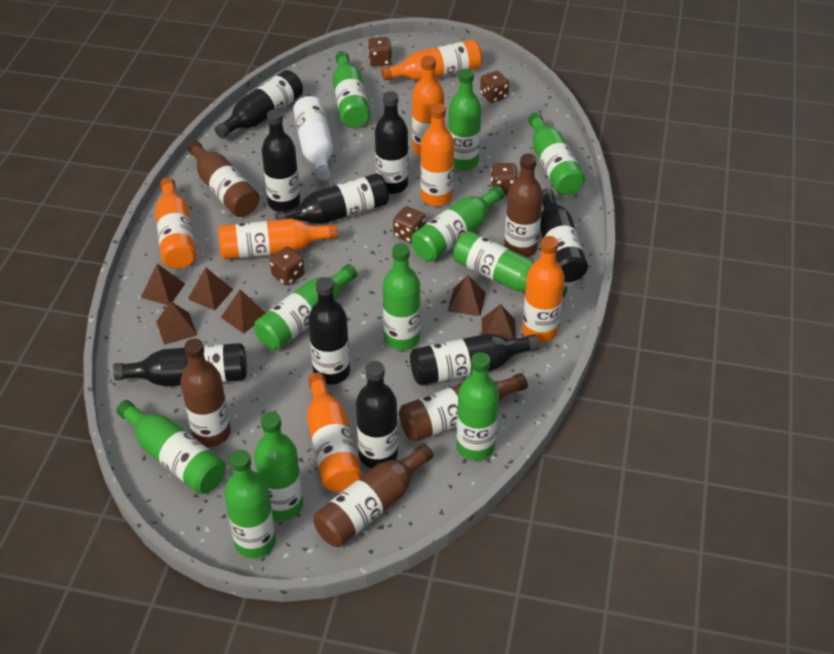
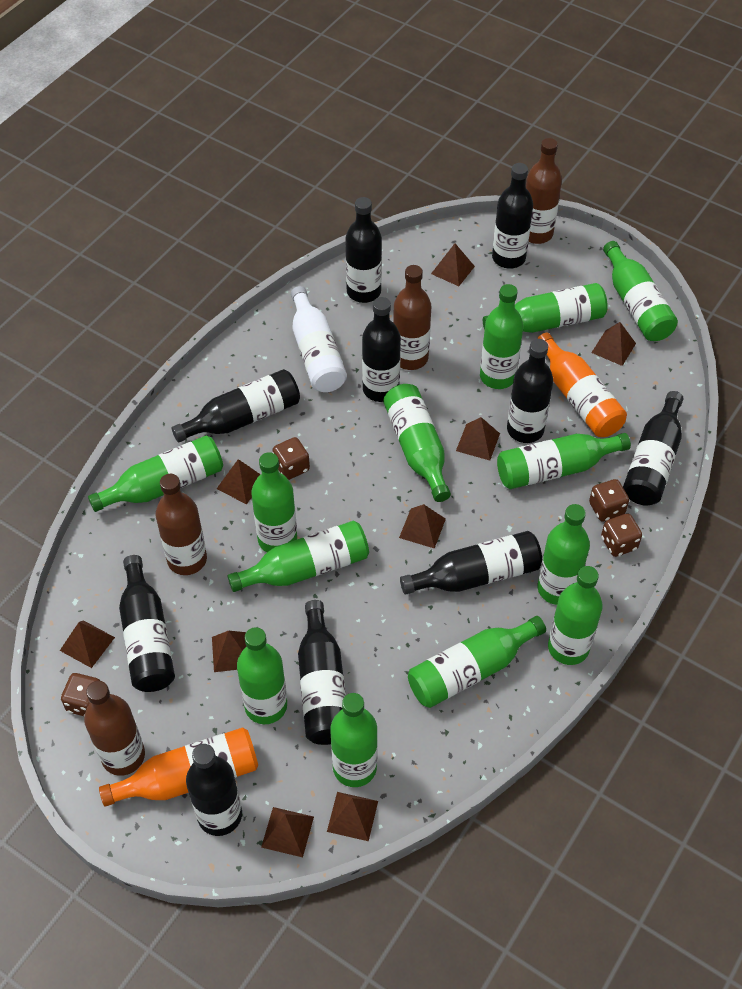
black bottle: [113,343,247,387] [215,70,303,139] [262,109,300,212] [275,173,389,224] [308,277,350,384] [356,361,398,468] [375,91,409,194] [410,334,539,385] [540,188,588,282] = 9 -> [119,555,175,692] [172,369,300,443] [186,744,242,836] [298,600,346,745] [345,197,382,303] [362,297,401,402] [400,531,542,595] [492,163,533,269] [507,339,553,443] [623,391,683,505] = 10
brown bottle: [181,339,231,447] [187,140,260,217] [314,443,433,547] [399,373,528,442] [504,154,543,257] = 5 -> [84,681,145,776] [156,474,207,575] [393,265,431,370] [526,138,562,244] = 4
brown dice: [270,247,305,285] [368,37,392,66] [393,206,425,243] [480,71,509,103] [491,163,518,195] = 5 -> [61,673,100,716] [273,437,310,480] [589,479,629,521] [601,514,642,557] = 4
brown pyramid: [141,264,185,305] [156,302,197,345] [188,267,233,310] [221,289,265,334] [448,275,486,316] [482,304,516,339] = 6 -> [60,620,115,668] [212,631,247,672] [217,459,261,504] [261,807,314,857] [327,792,378,841] [399,504,446,549] [431,244,475,286] [456,417,500,461] [591,322,636,366] = 9
green bottle: [116,400,226,494] [224,450,276,558] [254,264,357,350] [254,412,303,520] [332,51,371,128] [383,243,421,350] [412,186,504,262] [448,69,481,171] [453,231,568,300] [456,352,499,461] [528,112,585,195] = 11 -> [88,435,223,512] [228,521,369,592] [237,627,287,724] [251,452,297,552] [330,693,378,787] [383,384,451,502] [408,616,546,708] [480,284,523,389] [483,283,608,333] [497,433,631,489] [538,504,590,605] [548,566,603,665] [603,241,678,341] = 13
orange bottle: [155,177,196,269] [218,219,338,260] [307,372,362,492] [381,39,482,81] [412,56,444,156] [420,103,454,206] [522,236,565,343] = 7 -> [99,727,258,807] [537,333,627,437] = 2

